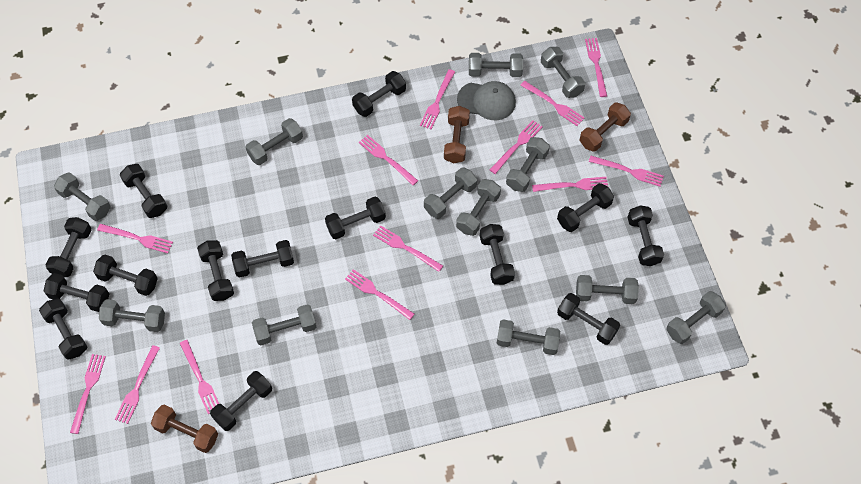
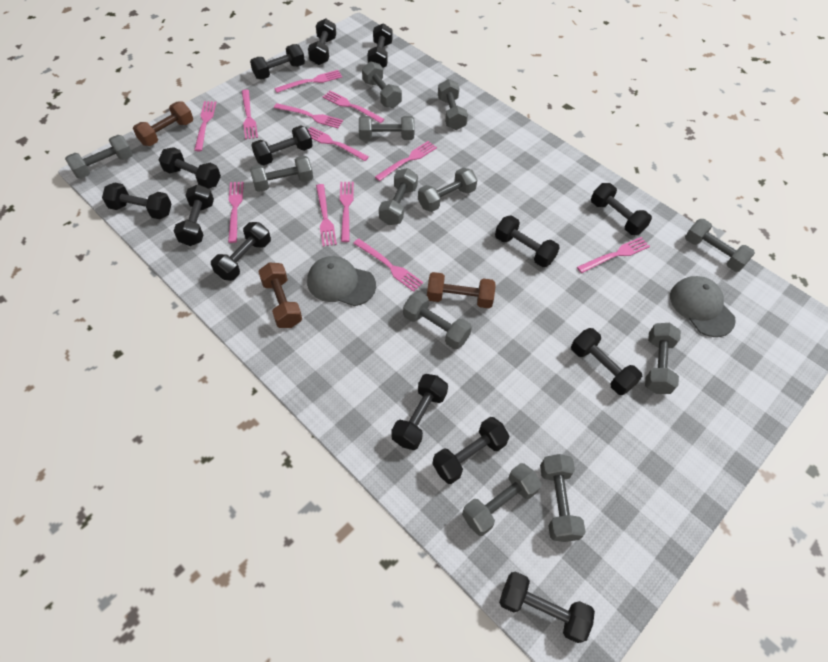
grey cap: [457,81,516,120] = 1 -> [307,256,376,306] [670,276,736,337] = 2
pink fork: [70,354,106,434] [97,224,173,254] [115,345,160,424] [180,340,219,414] [345,269,414,320] [359,135,418,185] [373,225,443,272] [420,69,455,129] [490,120,543,174] [520,81,584,126] [532,177,608,192] [585,38,607,97] [589,156,664,186] = 13 -> [194,101,216,151] [228,182,244,243] [242,90,258,139] [274,70,342,93] [274,103,343,128] [308,127,369,161] [316,184,337,247] [323,91,385,123] [340,182,354,242] [353,238,423,292] [375,141,437,181] [577,237,650,273] = 12

